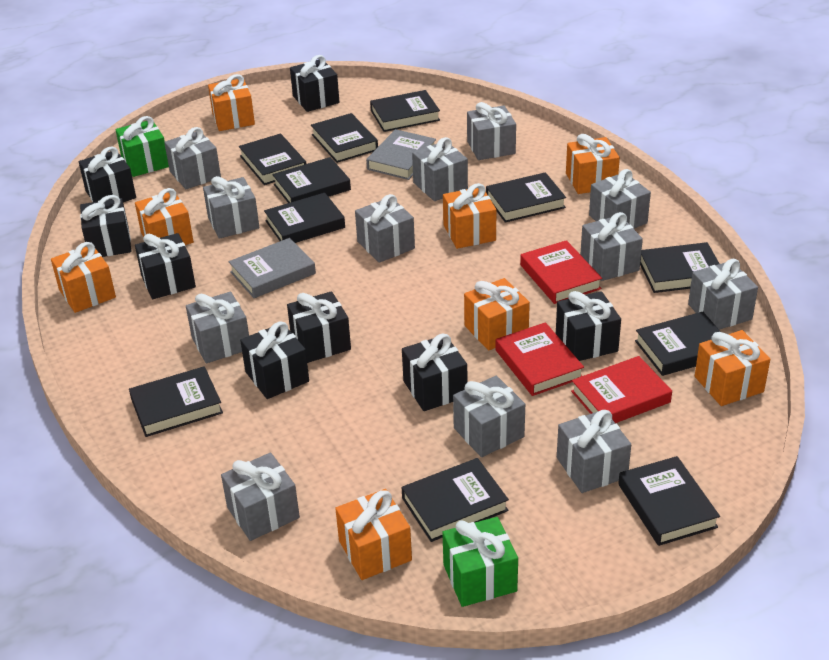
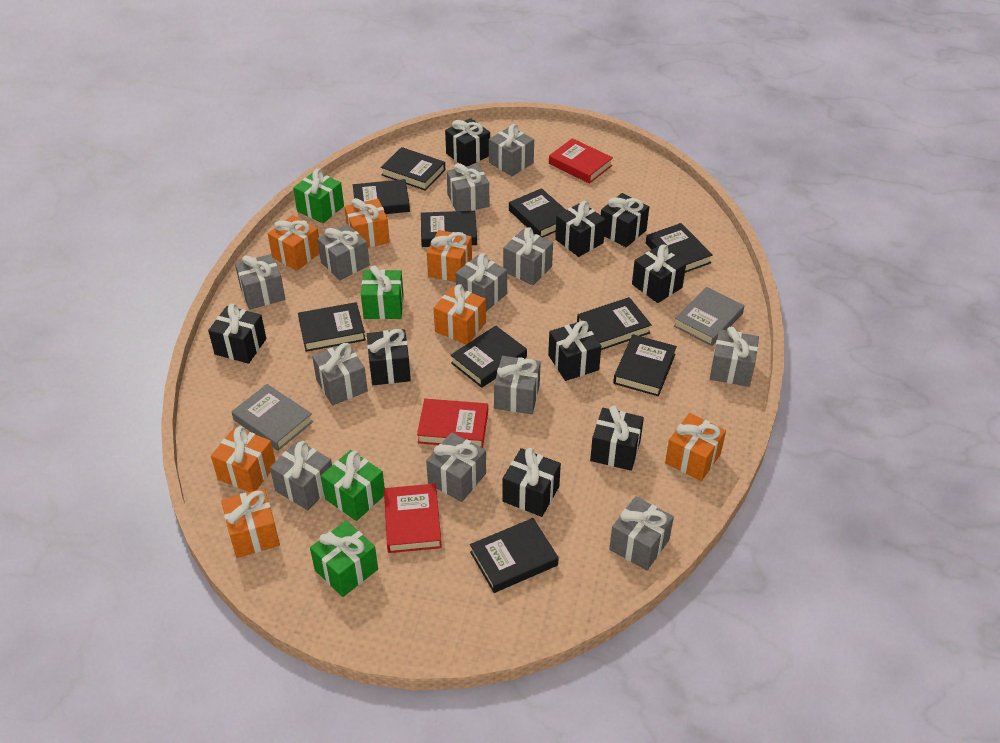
black book: [129,366,223,437] [239,133,306,185] [264,193,345,243] [272,157,351,203] [311,113,378,163] [370,90,440,132] [401,458,509,542] [486,172,566,223] [618,456,720,546] [635,312,721,376] [640,242,720,293] = 11 -> [298,302,366,352] [353,179,410,214] [381,147,445,191] [421,211,477,247] [451,326,527,388] [470,518,559,593] [509,188,566,237] [577,297,652,350] [613,334,677,396] [646,223,713,273] = 10
black gift: [79,147,136,202] [80,195,131,257] [135,233,196,299] [240,322,309,399] [287,291,351,363] [290,55,339,112] [402,334,467,411] [556,291,621,361] = 8 -> [208,303,266,364] [367,329,411,385] [445,118,490,167] [503,448,561,517] [548,321,601,381] [555,201,606,257] [590,406,644,471] [601,193,649,247] [632,245,686,303] = 9
green gift: [116,116,169,177] [442,517,518,607] = 2 -> [293,169,344,223] [310,521,378,597] [321,450,385,521] [361,265,404,319] = 4
orange gift: [51,242,116,313] [135,188,194,245] [208,74,255,131] [335,489,412,580] [443,183,496,249] [464,278,530,351] [566,134,620,194] [695,330,770,406] = 8 -> [211,426,276,492] [221,488,280,558] [268,215,320,271] [344,198,390,248] [427,230,472,282] [434,284,486,344] [665,413,726,481] = 7

